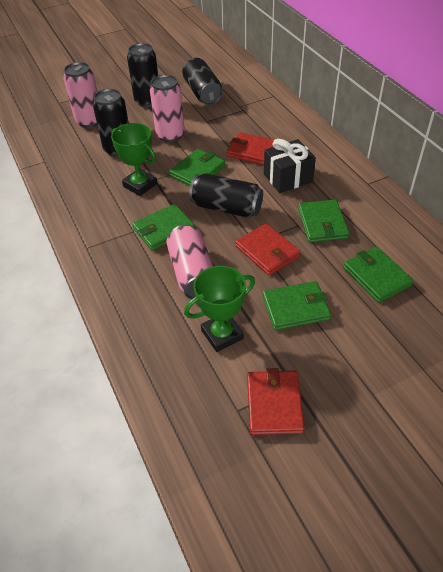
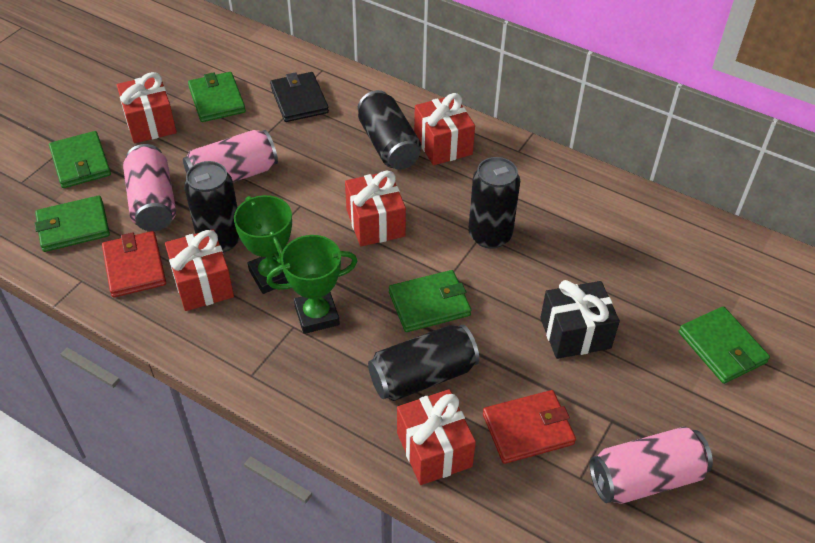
black wallet: none = 0 -> [270,72,329,122] = 1
red gift: none = 0 -> [117,72,177,143] [165,229,234,311] [345,171,406,246] [397,389,476,485] [414,93,475,165] = 5
red wallet: [227,132,274,165] [235,223,300,275] [247,368,305,435] = 3 -> [102,231,166,298] [483,390,576,464] = 2

